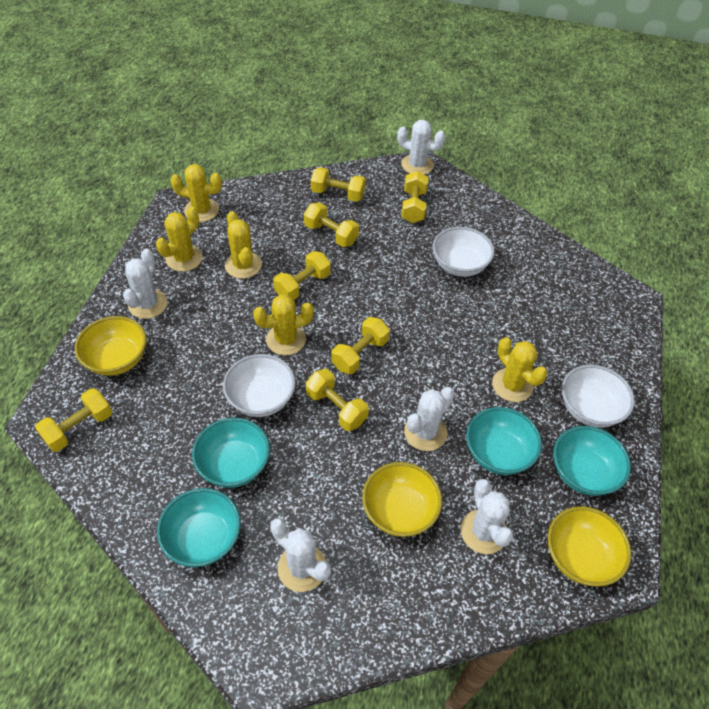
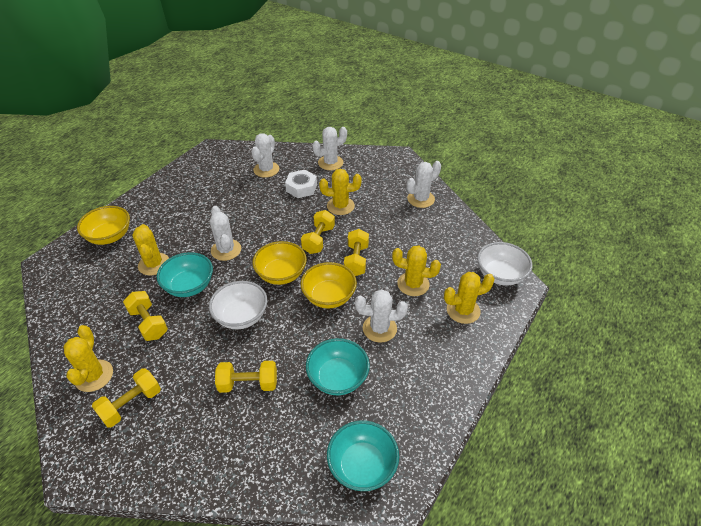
turquoise bowl: [157,488,241,567] [192,418,270,488] [466,407,542,475] [553,426,631,496] = 4 -> [157,252,213,297] [306,338,370,395] [327,420,399,491] = 3
white bowl: [223,354,296,417] [433,227,495,277] [562,365,635,428] = 3 -> [209,281,267,329] [477,242,532,286] = 2
white nut: none = 0 -> [285,170,317,198] = 1
yellow dumbbell: [35,388,112,452] [273,251,331,300] [304,202,359,247] [306,369,369,431] [311,167,366,202] [331,317,390,374] [401,171,429,223] = 7 -> [92,368,161,428] [123,291,168,341] [215,361,277,393] [301,210,335,254] [344,229,369,276] = 5

